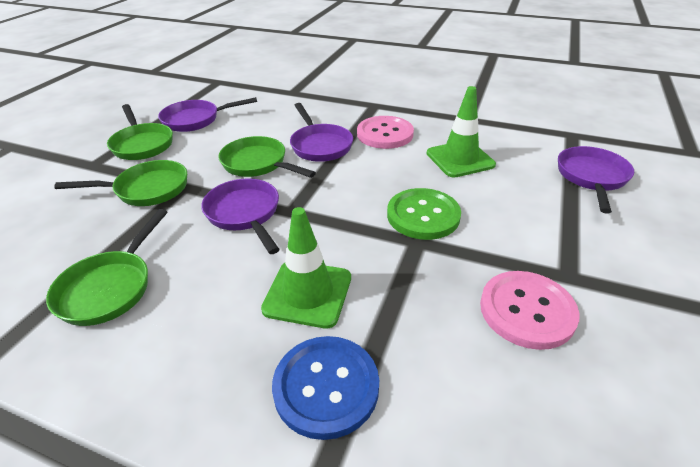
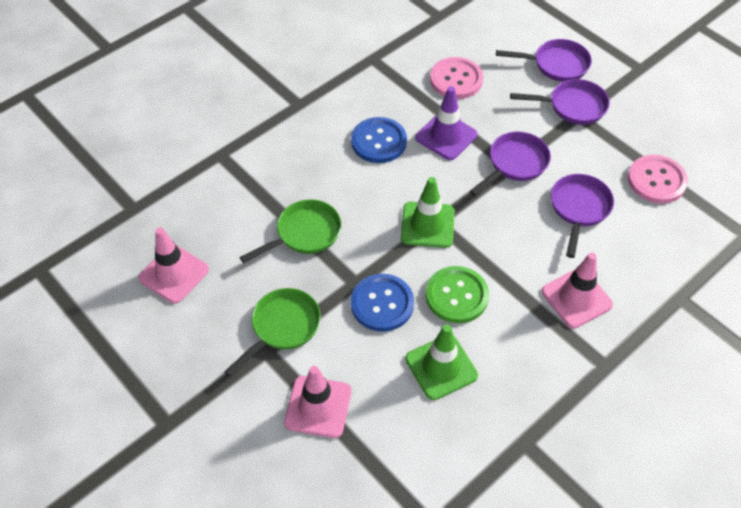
blue button: [272,336,379,440] = 1 -> [351,117,407,163] [351,274,414,332] = 2
green pan: [46,209,167,326] [54,160,187,206] [107,104,173,160] [218,136,316,178] = 4 -> [224,288,321,377] [240,199,341,263] = 2
pink traffic cone: none = 0 -> [138,227,209,304] [284,366,352,438] [542,253,613,328] = 3
purple traffic cone: none = 0 -> [415,86,477,160] = 1

